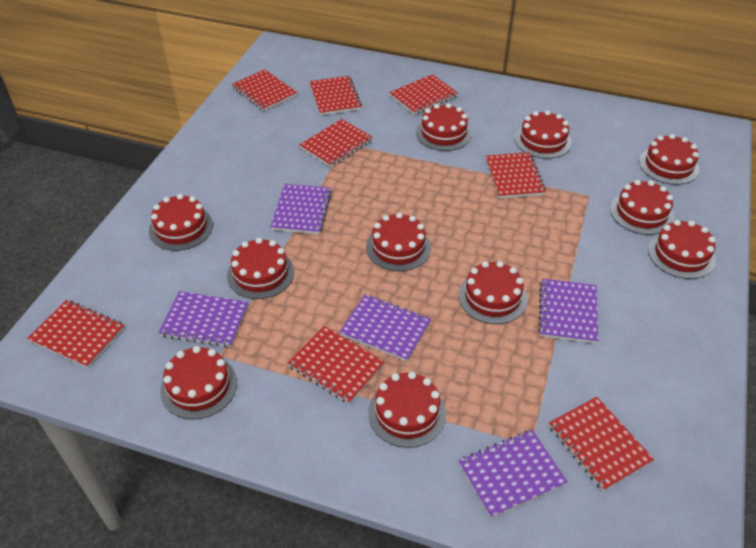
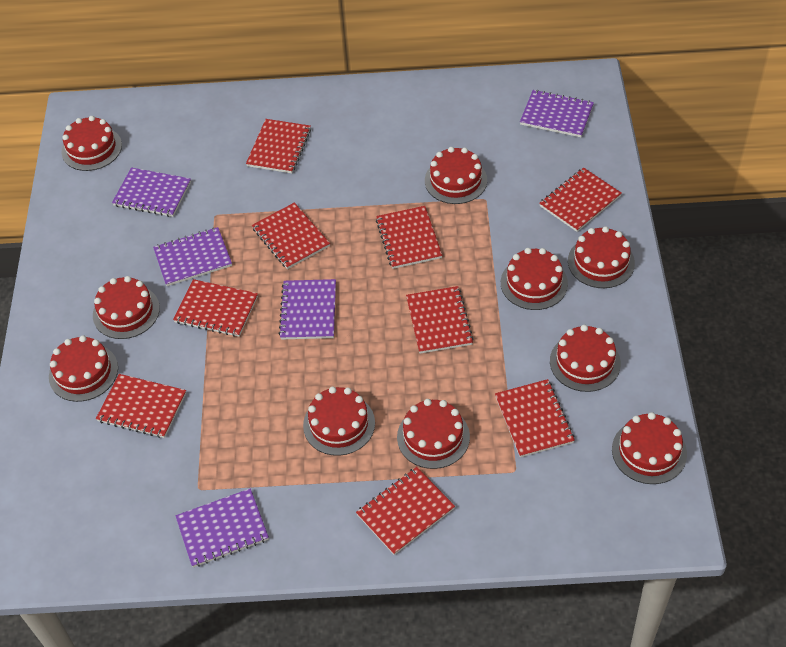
red cake: [149,194,213,251] [160,346,237,419] [227,238,294,299] [366,212,431,271] [368,371,446,448] [416,103,472,151] [458,261,528,324] [515,110,572,159] [610,180,674,235] [639,134,699,185] [648,220,716,279] = 11 -> [49,335,118,402] [62,116,122,171] [93,276,160,339] [303,387,375,456] [397,399,470,469] [425,147,487,204] [501,248,568,310] [550,325,621,392] [568,226,635,288] [612,412,687,484] = 10
red notebook: [27,300,125,368] [231,69,297,111] [287,326,385,404] [299,119,373,167] [309,76,362,115] [389,74,458,115] [486,152,546,198] [549,397,654,491] = 8 -> [96,374,186,438] [173,279,258,337] [246,119,311,173] [252,203,330,269] [356,467,455,555] [376,206,442,269] [406,286,474,354] [495,379,575,457] [539,168,622,232] = 9

